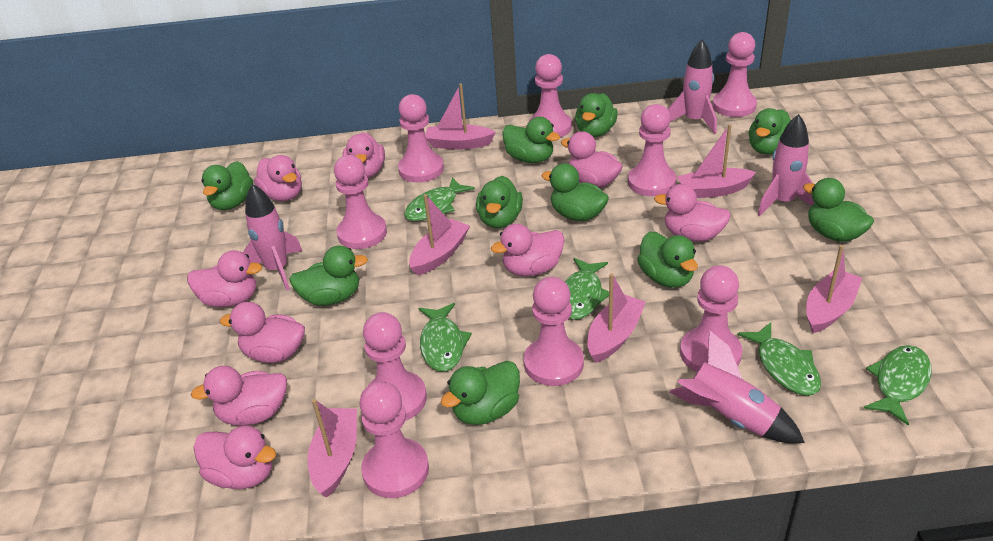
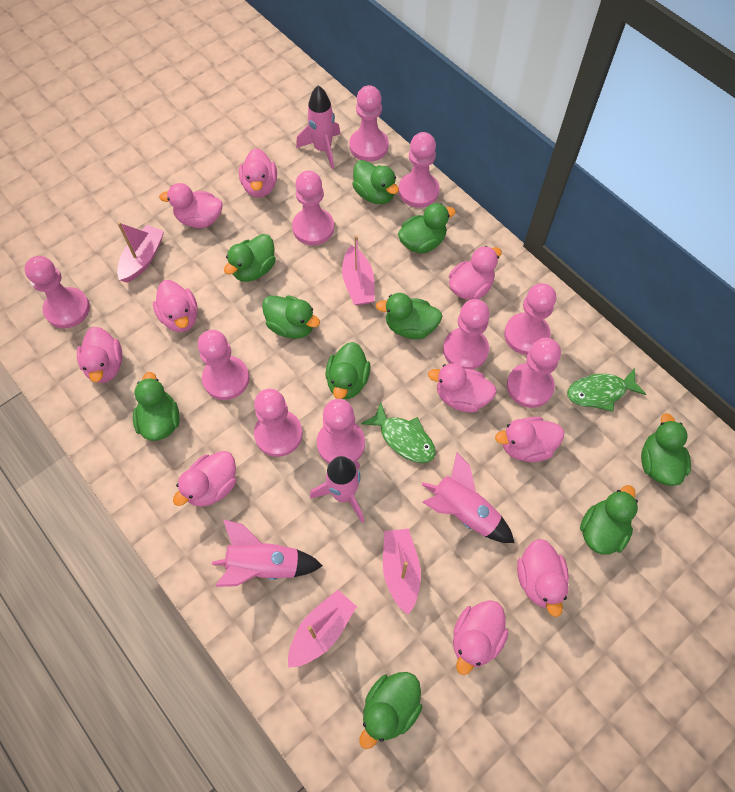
green fish: [404,177,475,221] [419,303,472,372] [565,258,609,320] [737,322,821,396] [864,345,932,426] = 5 -> [361,402,436,463] [567,368,646,412] = 2
pink boat: [308,399,357,498] [409,194,470,276] [425,84,496,149] [587,273,646,363] [677,124,756,198] [806,245,862,333] = 6 -> [117,222,164,283] [288,590,357,668] [342,235,375,305] [383,528,421,615] = 4
pink duck: [187,250,262,307] [191,366,287,426] [193,425,276,489] [220,302,305,363] [254,155,302,201] [342,132,385,178] [491,224,564,276] [561,131,623,188] [654,184,731,242] = 9 -> [77,327,122,383] [153,280,198,332] [159,183,223,228] [173,451,236,507] [239,148,277,198] [428,363,497,413] [449,246,502,300] [453,600,509,675] [495,417,564,462] [517,539,569,617] = 10
pink pawn: [334,155,387,249] [359,381,429,498] [363,312,427,420] [398,94,444,182] [524,277,584,386] [529,54,572,138] [628,104,676,196] [680,265,743,372] [712,32,757,117] = 9 -> [24,256,90,328] [198,330,249,400] [254,389,303,457] [292,171,334,245] [317,399,365,463] [349,85,389,162] [399,132,440,208] [443,299,490,370] [504,283,556,355] [507,338,561,408] = 10

